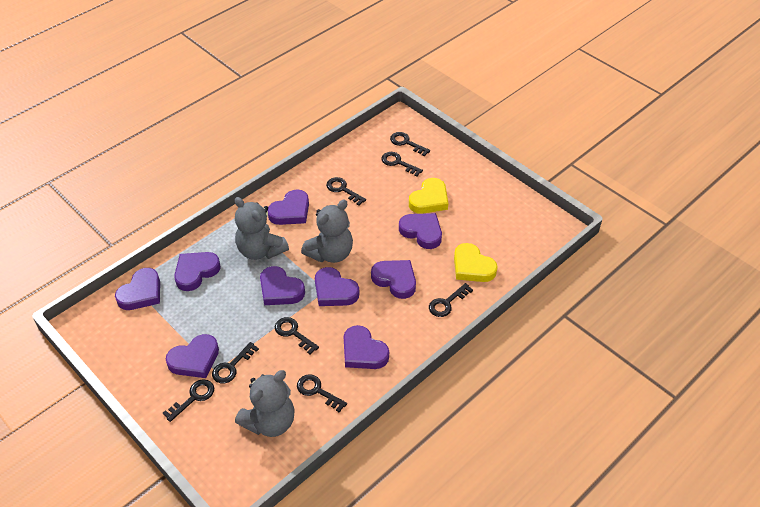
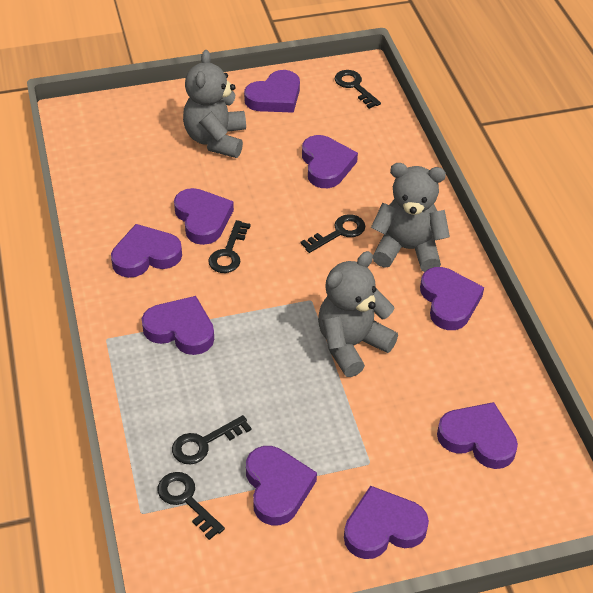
black key: [163,379,214,422] [212,342,259,384] [275,317,319,355] [297,374,347,412] [326,177,366,205] [381,152,423,177] [390,132,430,156] [429,283,473,317] = 8 -> [158,472,225,540] [172,415,252,464] [208,220,251,273] [300,214,365,253] [335,70,381,109] = 5
yellow heart: [409,178,448,214] [454,243,498,282] = 2 -> none = 0

